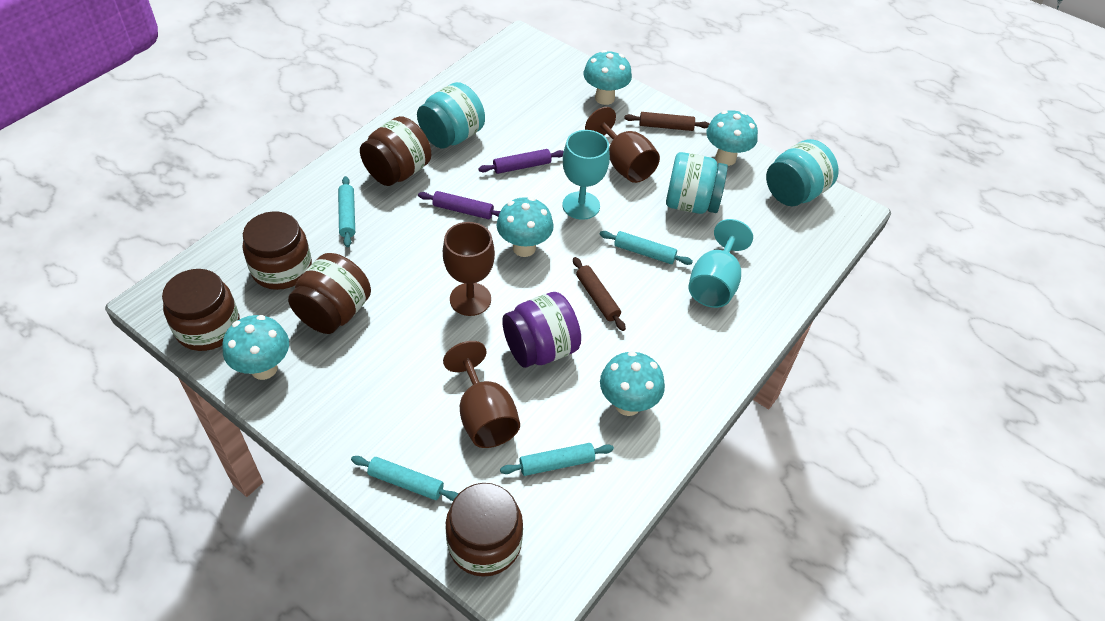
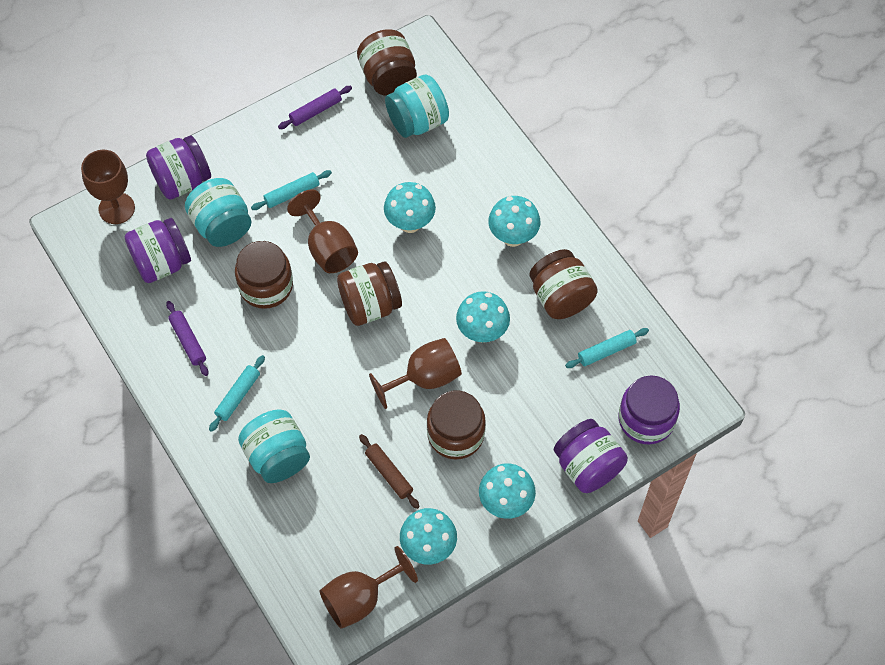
brown goblet: [443,222,495,316] [443,341,520,448] [585,107,660,183] = 3 -> [81,150,135,224] [287,189,358,273] [320,546,418,629] [369,338,462,409] = 4
brown rolling pin: [573,257,626,331] [624,112,709,131] = 2 -> [359,434,419,509] = 1
purple jar: [502,292,581,368] = 1 -> [125,218,191,283] [146,135,211,199] [554,419,628,493] [619,375,680,444] = 4
turquoise goblet: [562,130,610,220] [688,219,753,308] = 2 -> none = 0
turquoise rolling pin: [338,176,355,247] [351,456,458,501] [500,443,614,476] [600,231,693,265] = 4 -> [209,355,265,432] [251,170,332,210] [565,328,649,368] = 3

